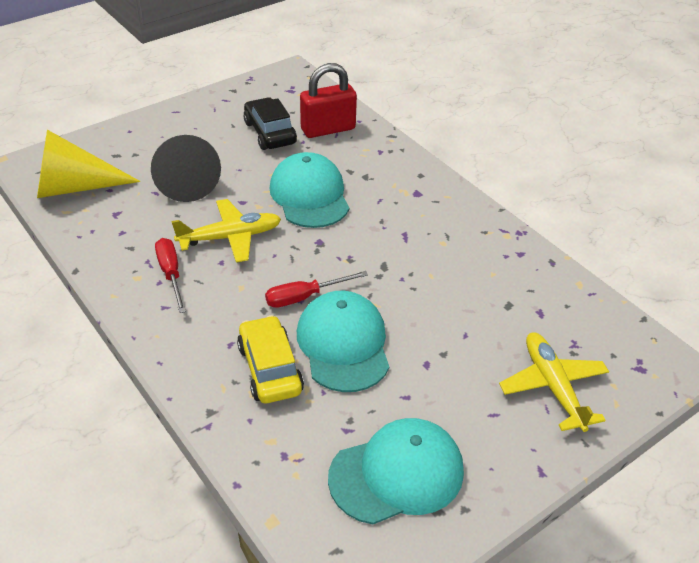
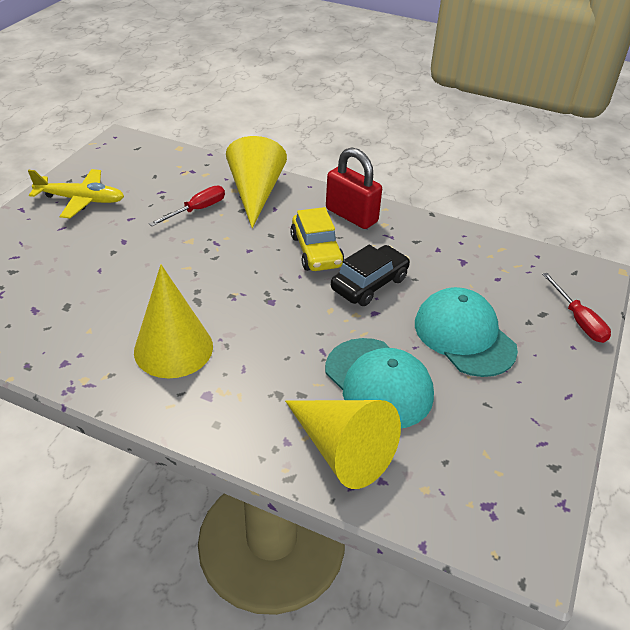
black cone: [151,135,221,202] = 1 -> none = 0
turquoise cap: [269,152,349,228] [297,291,389,392] [328,418,464,524] = 3 -> [325,338,434,428] [415,287,518,377] = 2
yellow cone: [37,130,140,198] = 1 -> [134,265,213,378] [226,136,287,228] [285,400,401,489] = 3
yellow plane: [171,199,281,263] [499,332,609,432] = 2 -> [28,169,124,218] = 1

